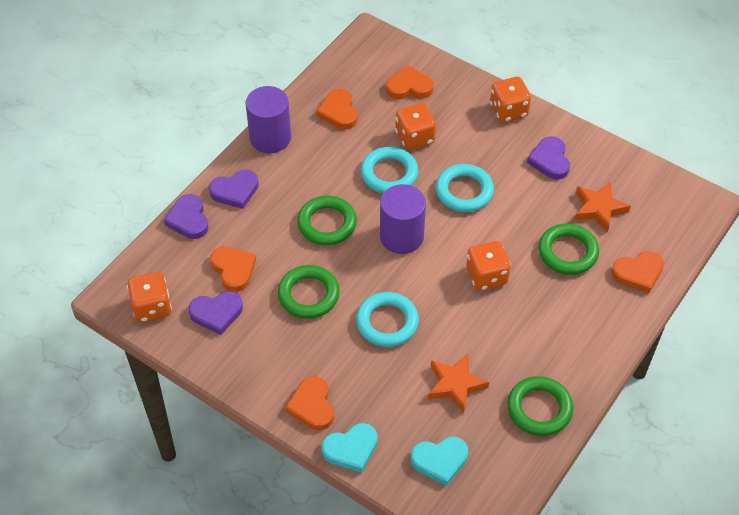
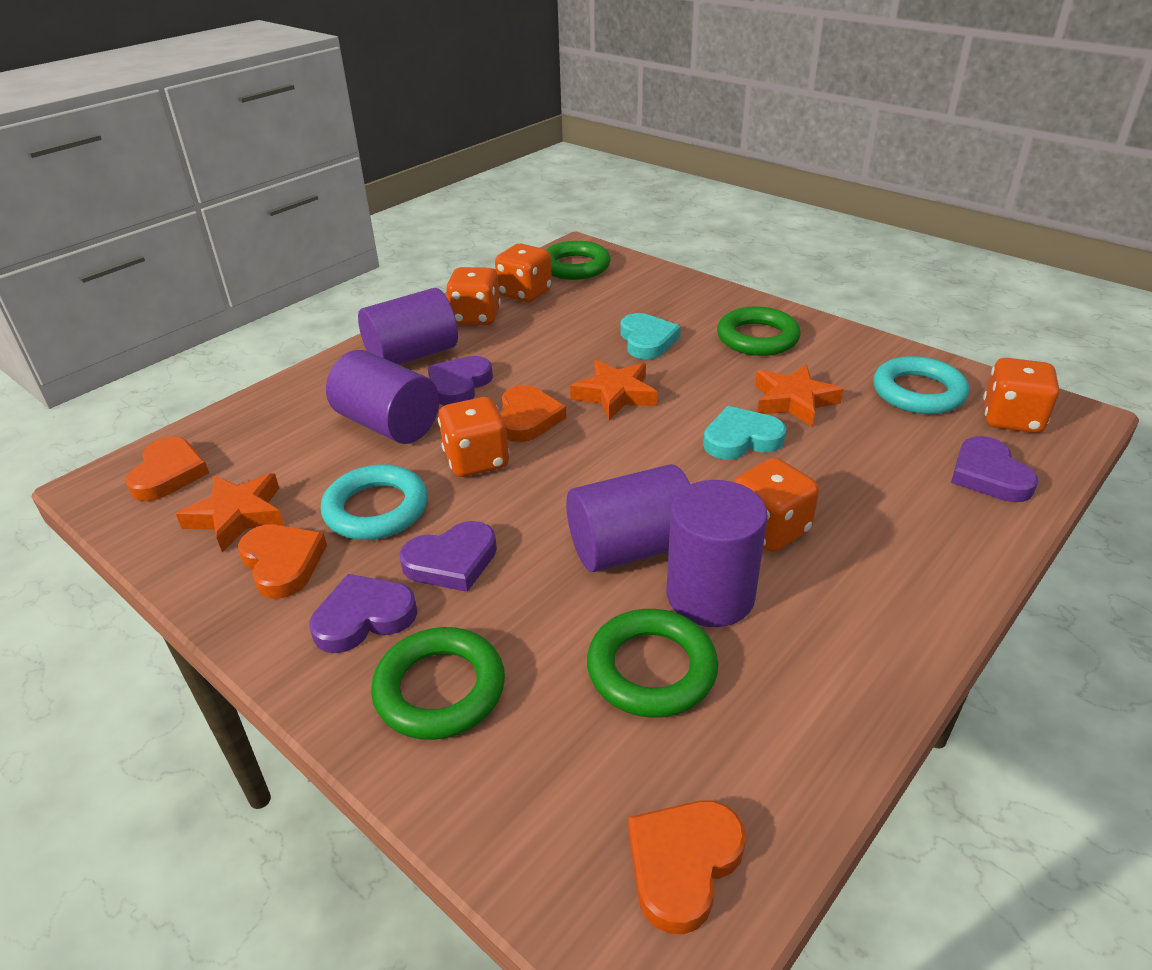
orange dice: [127,272,172,322] [395,103,436,150] [466,241,511,291] [490,77,531,122] = 4 -> [438,397,510,477] [446,267,501,325] [495,244,552,302] [734,458,819,552] [983,358,1059,433] = 5
orange heart: [210,246,256,292] [285,376,334,430] [316,89,358,129] [386,65,434,99] [612,251,664,293] = 5 -> [125,437,209,501] [238,524,327,599] [501,385,566,442] [628,800,746,934] = 4
orange star: [428,354,489,413] [575,182,631,233] = 2 -> [176,473,284,552] [570,360,657,420] [755,364,844,427] = 3
purple cylinder: [245,86,291,153] [380,184,426,254] = 2 -> [326,350,439,444] [358,288,458,365] [566,464,690,572] [667,480,768,627] = 4
turquoise ring: [356,292,419,347] [361,147,418,193] [436,164,494,212] = 3 -> [321,464,428,540] [873,356,969,414] = 2

